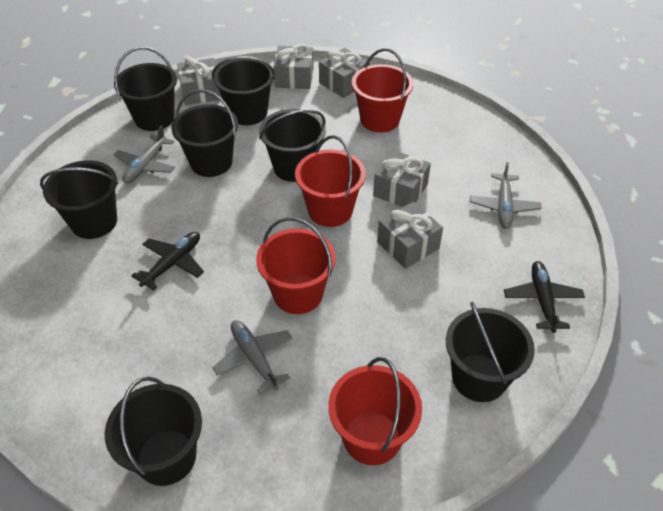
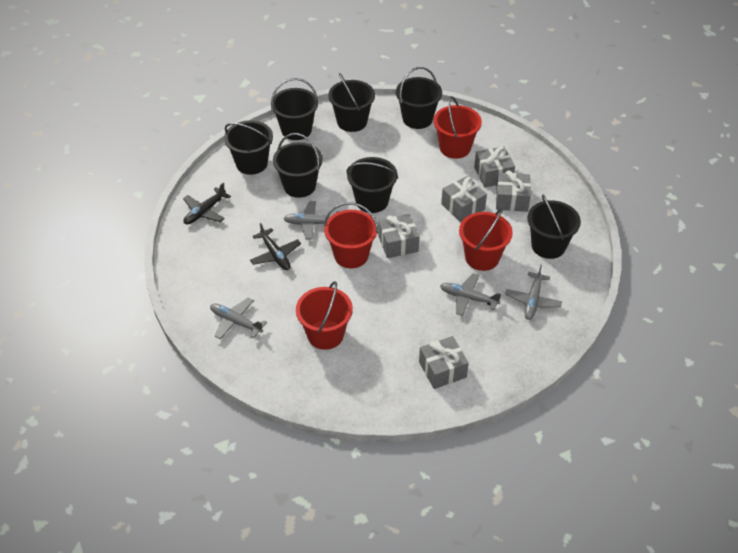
grey plane: [114,125,175,183] [212,320,292,395] [470,162,542,229] = 3 -> [210,297,267,340] [283,201,340,240] [440,273,501,316] [505,265,562,320] = 4

